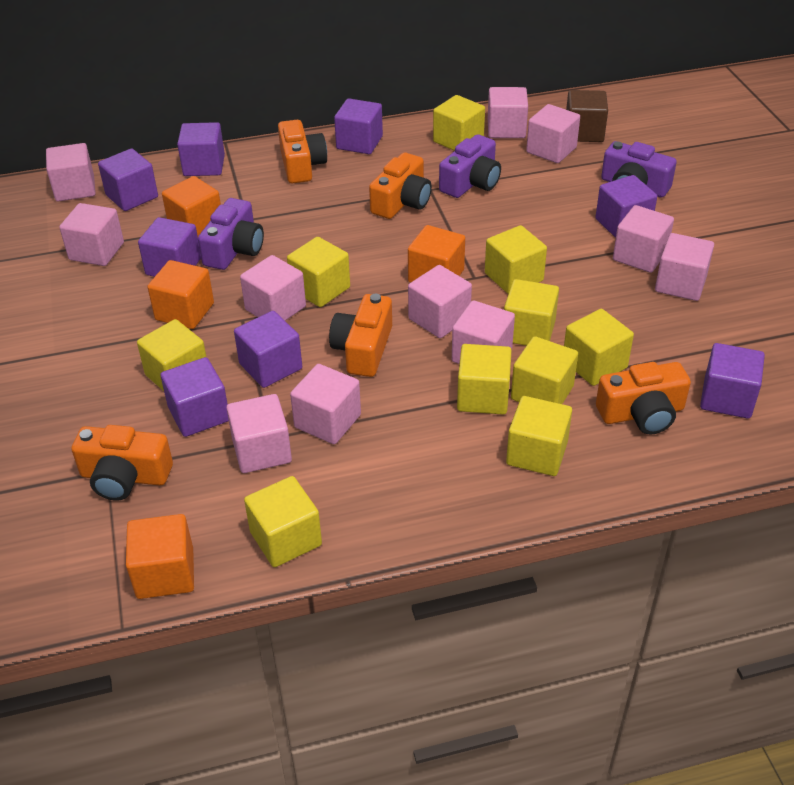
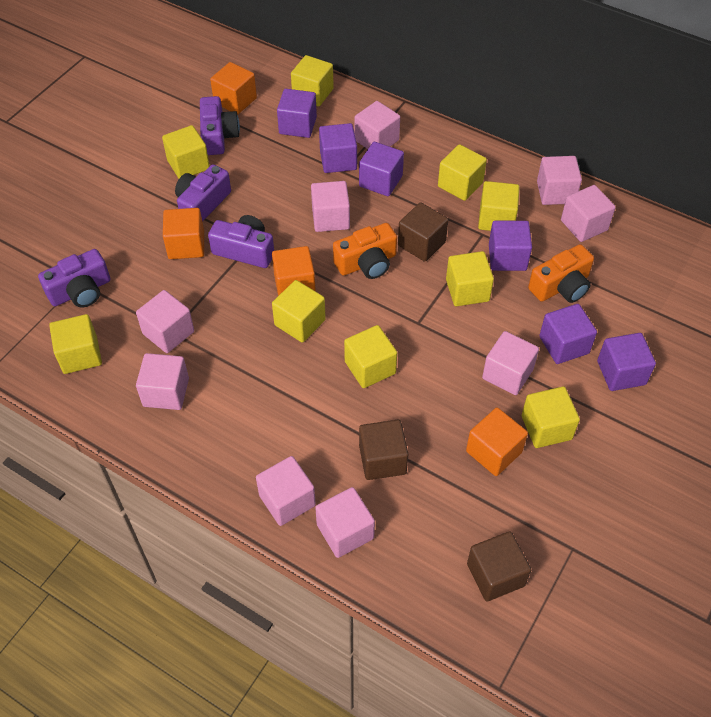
brown cube: [566,90,608,142] = 1 -> [359,420,408,480] [398,202,448,262] [467,531,531,601] = 3
orange camera: [72,425,173,501] [278,120,327,184] [329,294,392,377] [369,153,432,219] [596,362,691,435] = 5 -> [333,223,397,279] [528,244,594,303] = 2
pink cube: [46,143,96,202] [59,203,124,266] [226,394,292,473] [240,255,306,321] [290,364,361,444] [408,265,472,338] [452,300,515,364] [488,87,528,138] [526,104,580,163] [613,205,674,273] [655,233,714,301] = 11 -> [136,290,194,353] [136,353,189,410] [256,456,316,526] [311,181,350,232] [315,487,375,558] [355,101,400,149] [482,331,539,395] [537,156,582,205] [561,185,616,242] = 9
purple camera: [198,198,264,270] [439,134,501,198] [601,141,677,197] = 3 -> [38,249,110,307] [175,164,231,222] [200,96,240,155] [208,215,274,268] = 4
purple cube: [98,149,158,211] [138,217,201,277] [161,357,229,437] [177,122,225,176] [234,311,302,388] [334,98,383,154] [596,175,657,238] [700,343,765,419] = 8 -> [277,89,317,138] [319,123,357,173] [359,142,404,196] [489,221,532,271] [539,304,597,364] [597,333,656,391] = 6
yellow cube: [137,319,206,391] [244,476,322,567] [287,237,350,307] [433,95,485,151] [457,344,512,415] [485,225,547,294] [504,279,559,346] [506,396,572,476] [511,336,578,404] [564,309,634,386] = 10 -> [49,314,102,374] [162,125,209,178] [272,280,326,343] [291,55,334,106] [344,325,397,388] [438,144,487,201] [446,251,494,306] [478,181,519,231] [522,386,580,448] = 9

